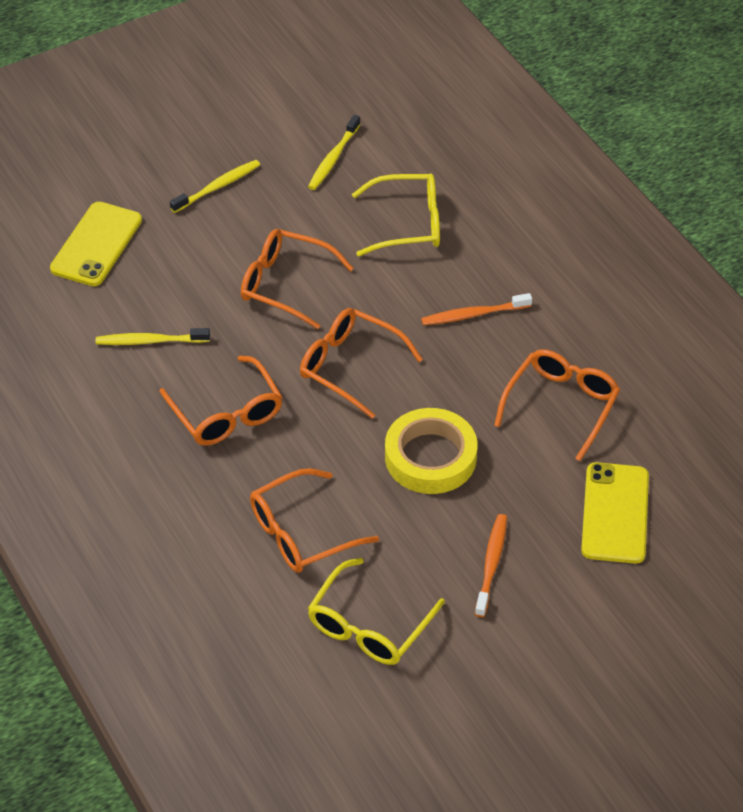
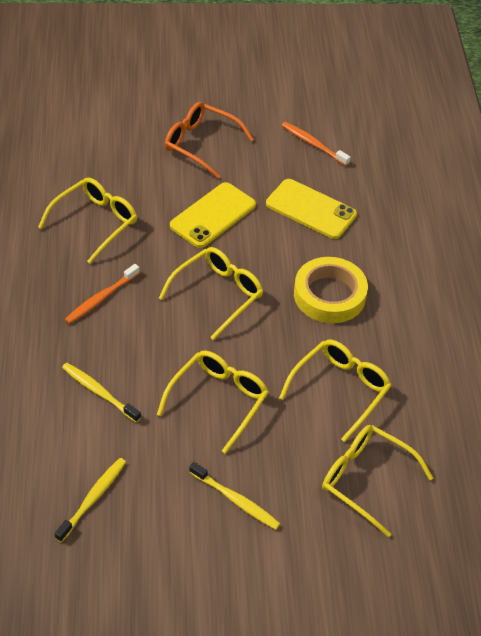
orange glasses: [159,355,283,446] [241,229,354,329] [250,468,379,573] [300,308,423,419] [494,349,620,461] = 5 -> [165,102,254,179] = 1
yellow glasses: [307,558,445,665] [352,173,440,256] = 2 -> [38,177,137,263] [157,351,269,454] [159,247,263,340] [279,340,391,442] [322,425,433,538] = 5

